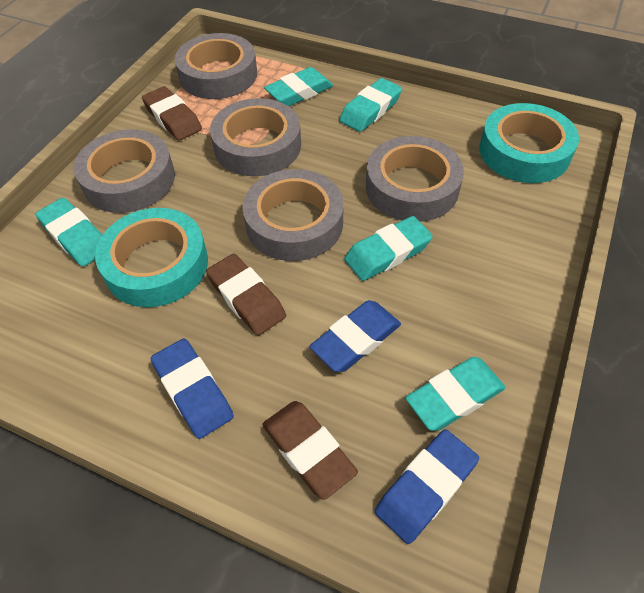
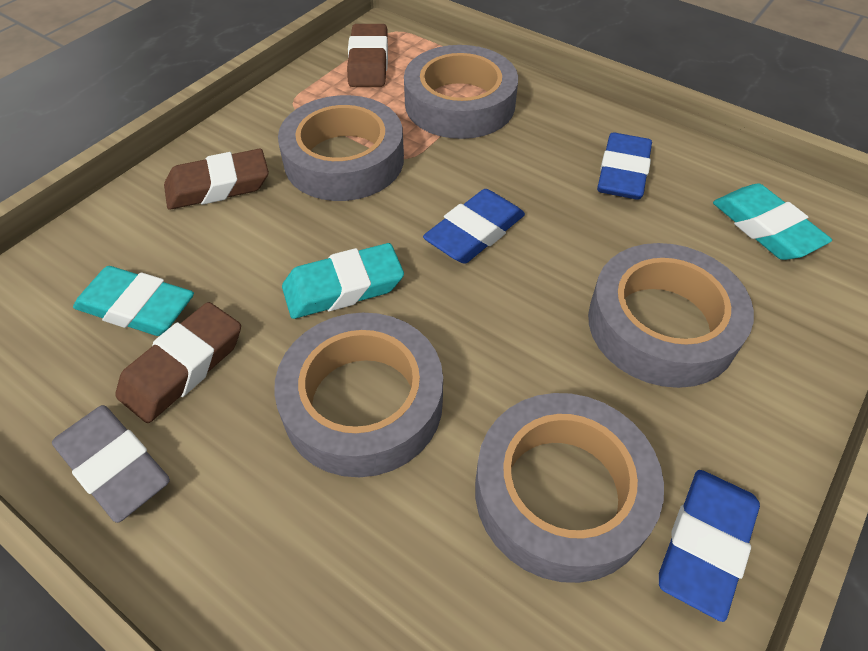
grey eraser: none = 0 -> [52,405,170,523] = 1
turquoise eraser: [36,198,102,267] [264,67,333,106] [339,78,402,132] [344,216,433,281] [406,357,506,431] = 5 -> [73,266,194,336] [282,243,404,319] [713,184,832,260] = 3
turquoise tape: [95,208,208,307] [479,103,579,183] = 2 -> none = 0

